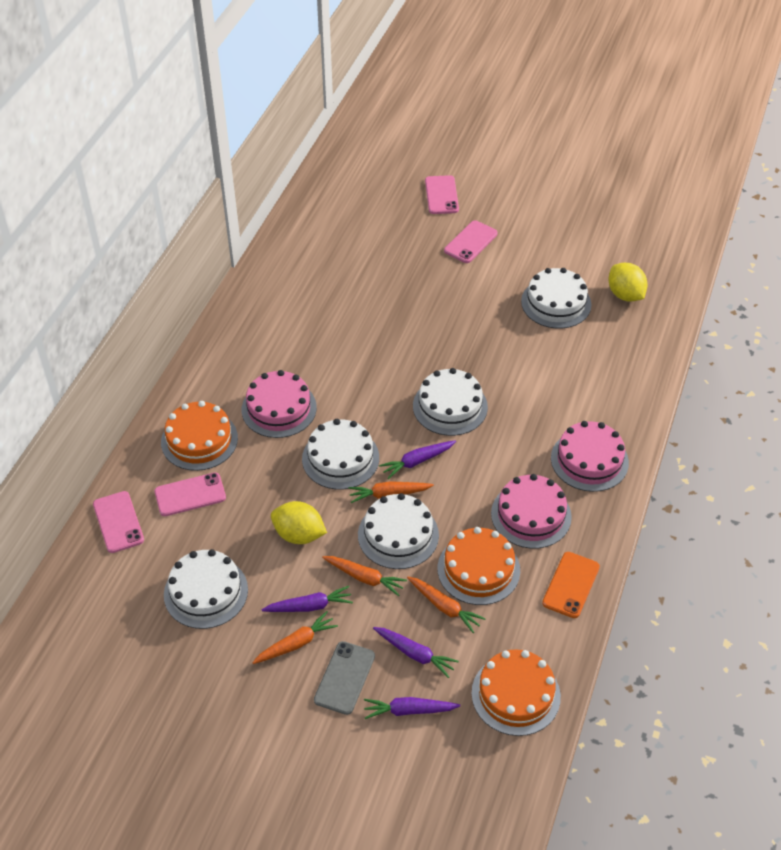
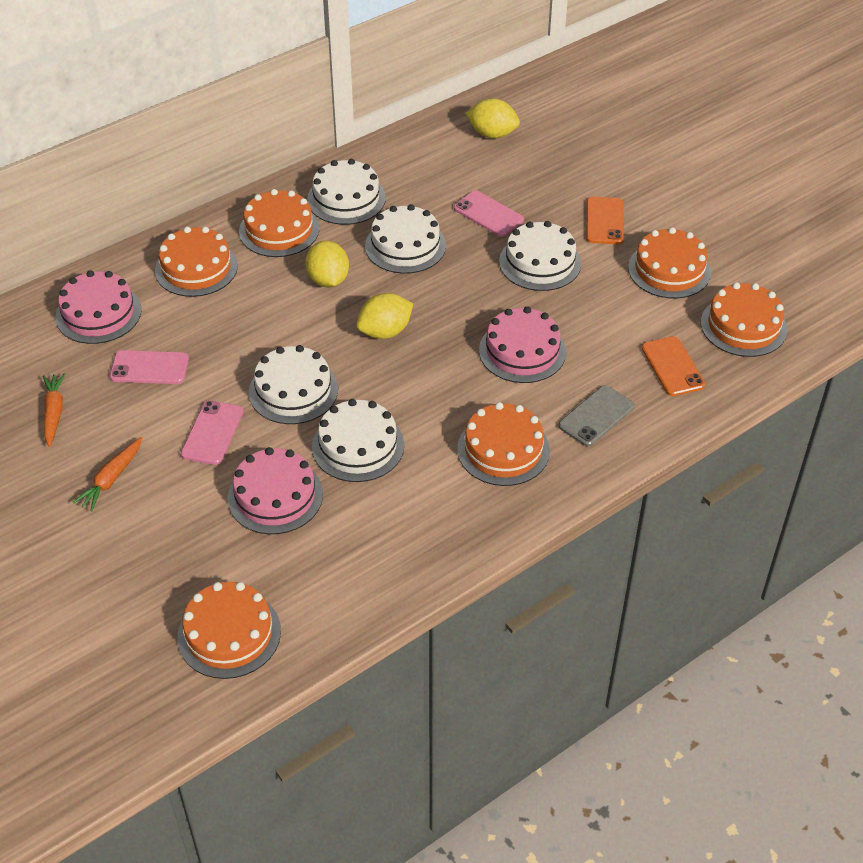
orange cake: [161,401,238,471] [438,527,520,605] [471,649,561,736] = 3 -> [155,227,238,297] [177,582,281,679] [239,189,319,257] [457,402,550,486] [628,227,711,298] [701,282,787,357] = 6
orange carrot: [252,611,338,664] [322,556,407,596] [348,481,434,503] [407,577,486,633] = 4 -> [43,373,65,447] [73,437,142,511] = 2
orange phone: [542,552,600,618] = 1 -> [586,197,624,244] [642,336,705,396] = 2
pink phone: [93,491,144,553] [154,472,226,516] [425,175,459,214] [444,220,498,263] = 4 -> [110,350,189,384] [181,400,243,465] [454,190,524,237] = 3
purple carrot: [262,586,353,612] [364,697,460,719] [373,627,459,678] [379,440,456,479] = 4 -> none = 0
yellow lemon: [271,501,327,544] [608,263,648,301] = 2 -> [305,241,349,288] [356,293,413,339] [465,98,520,138] = 3

